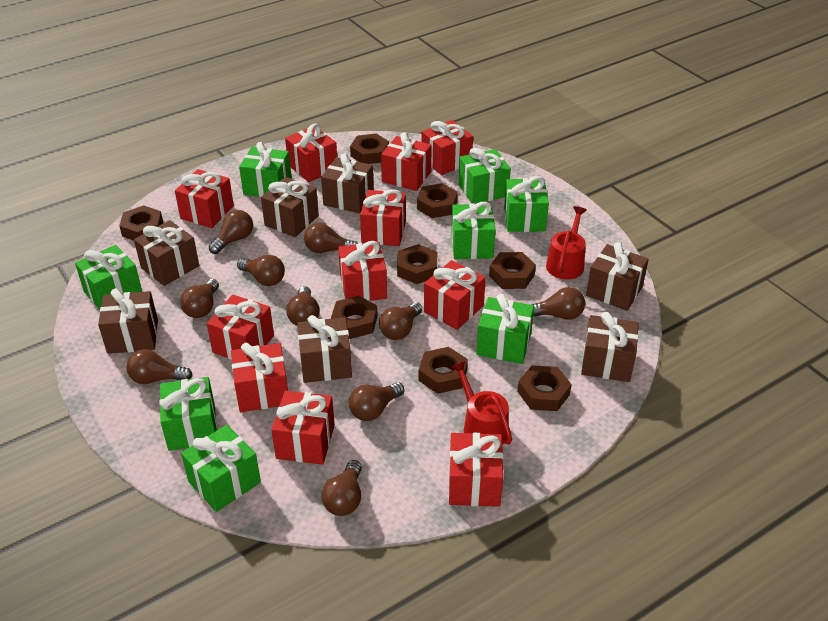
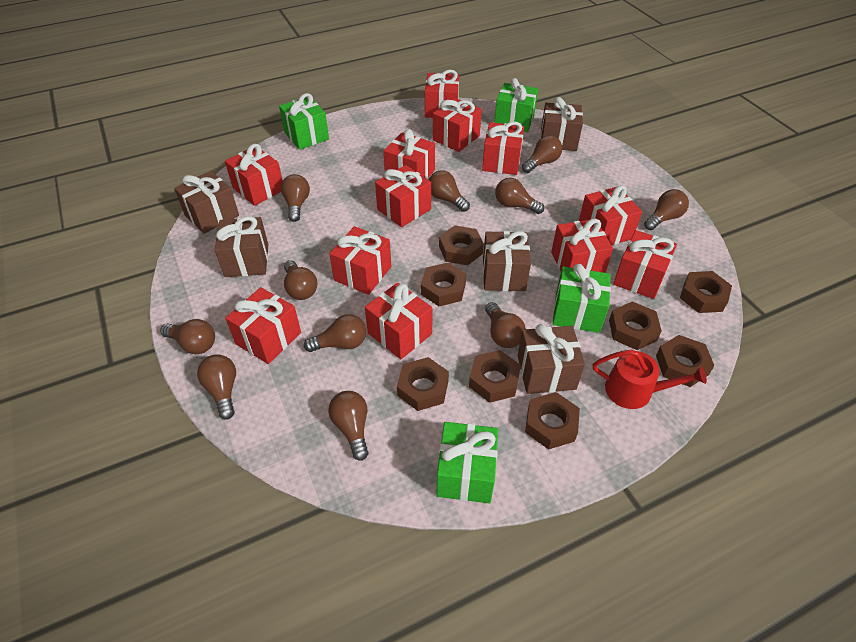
brown gift: [98,288,158,354] [134,220,199,286] [261,177,319,237] [297,315,352,383] [321,153,374,213] [581,312,639,382] [586,242,649,311] = 7 -> [174,171,239,234] [215,216,268,277] [483,231,531,291] [518,324,585,394] [540,97,583,151] = 5
brown light bulb: [126,349,193,384] [180,279,219,318] [209,210,253,254] [237,255,285,286] [286,286,320,326] [304,223,358,253] [322,460,362,516] [349,382,404,421] [379,302,422,340] [531,287,585,320] = 10 -> [160,319,215,354] [197,354,236,420] [281,174,310,222] [284,260,317,300] [304,314,366,352] [328,391,369,461] [429,170,470,212] [485,302,526,348] [495,178,544,214] [522,135,562,173] [644,189,689,230] = 11
green gift: [75,245,142,309] [159,377,217,451] [181,425,261,512] [239,142,292,197] [451,202,495,259] [459,148,511,204] [476,294,534,364] [504,176,549,232] = 8 -> [279,93,329,150] [437,422,498,504] [494,78,538,132] [553,264,611,333] = 4
red gift: [175,169,234,228] [207,295,274,360] [231,343,288,412] [271,391,335,465] [285,123,337,182] [338,241,387,301] [360,189,406,246] [381,132,432,191] [422,120,473,175] [424,260,486,330] [449,433,503,507] = 11 -> [225,144,283,206] [225,287,301,364] [329,226,391,295] [365,283,433,359] [375,165,431,227] [383,129,435,179] [425,70,459,118] [433,98,482,152] [482,121,524,175] [551,219,613,273] [579,185,642,245] [613,230,677,299] = 12
red watering can: [451,361,512,445] [546,206,587,279] = 2 -> [593,350,707,409] = 1

